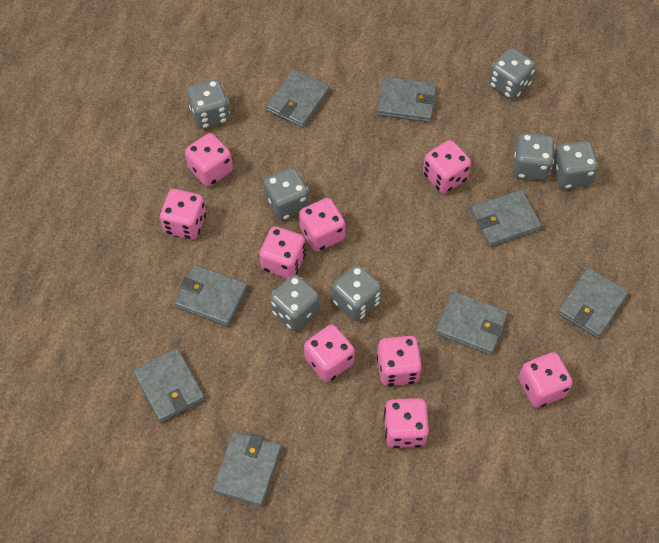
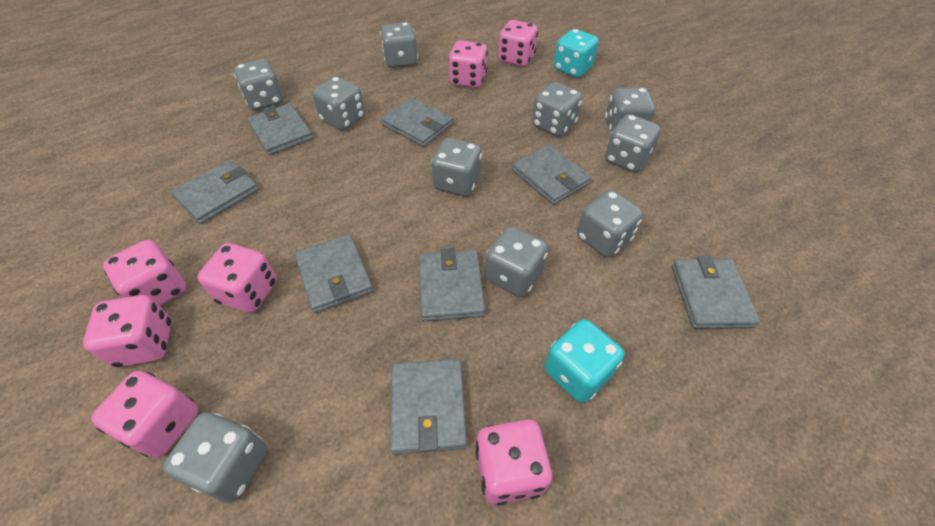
grey dice: [187,79,230,129] [264,168,309,220] [270,274,320,331] [332,265,382,321] [489,48,536,100] [513,133,555,181] [552,141,599,189] = 7 -> [163,412,267,503] [234,59,283,110] [312,76,365,130] [380,22,418,68] [431,138,482,196] [485,226,548,297] [532,82,582,137] [577,190,643,258] [605,87,655,133] [605,114,661,172] = 10
pink dice: [160,189,206,239] [185,133,233,187] [259,226,306,279] [299,198,345,251] [304,324,355,382] [377,336,422,386] [384,398,429,448] [423,140,471,194] [519,352,573,408] = 9 -> [83,295,172,368] [91,371,198,458] [103,240,187,306] [197,243,277,313] [448,40,488,88] [476,419,552,505] [498,20,538,67] = 7
turquoise dice: none = 0 -> [545,319,624,403] [554,29,599,78] = 2

